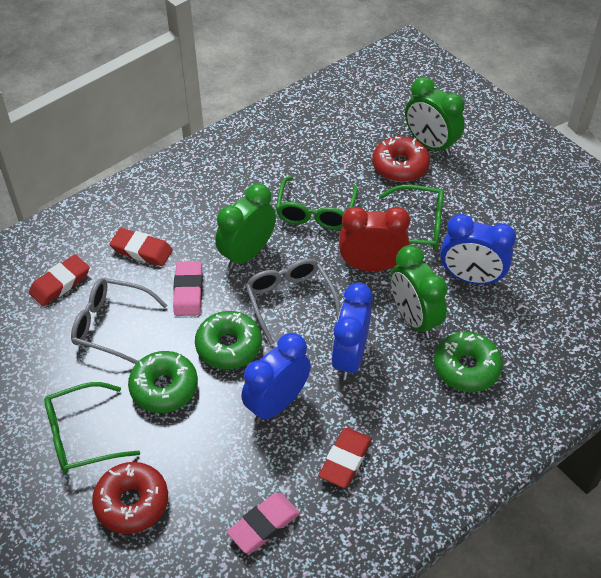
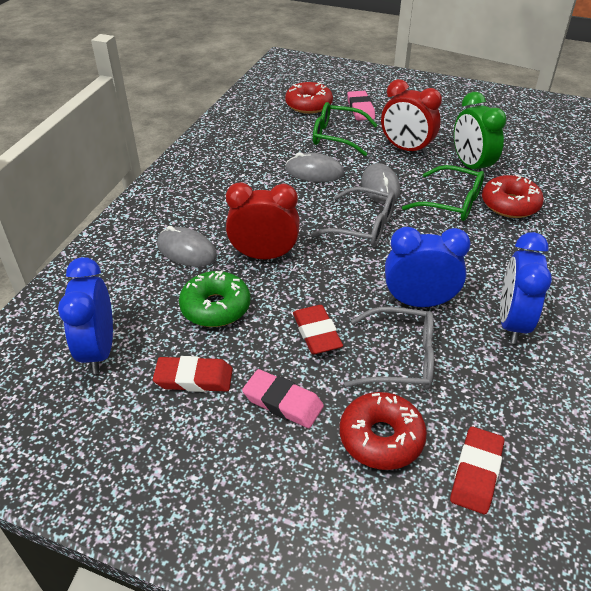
green clock: [215,183,276,269] [390,245,447,338] [405,77,465,156] = 3 -> [454,92,507,177] = 1
green donut: [128,351,198,413] [195,311,262,370] [434,332,503,392] = 3 -> [179,270,250,327] = 1
green glasses: [44,382,140,473] [276,176,358,230] [380,185,444,250] = 3 -> [313,102,378,156] [402,165,484,221] = 2
grey mouse: none = 0 -> [157,226,217,267] [285,152,344,182] [361,163,400,204] = 3
red clock: [339,207,410,271] = 1 -> [226,182,300,260] [381,79,442,156] = 2
red donut: [92,462,168,534] [372,136,430,182] = 2 -> [285,82,333,114] [340,392,427,470] [482,175,544,218] = 3

